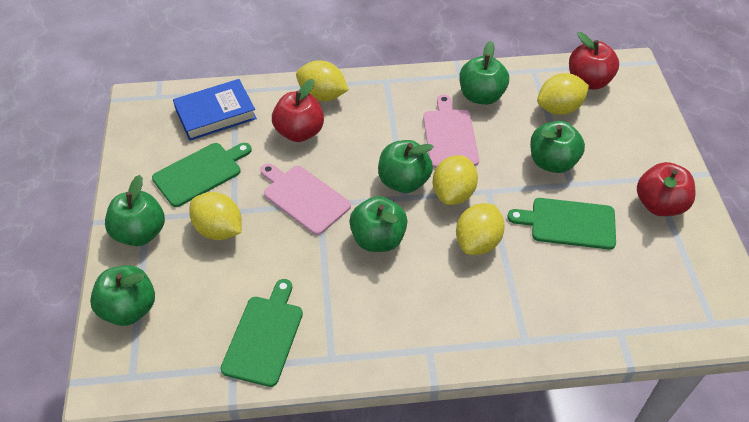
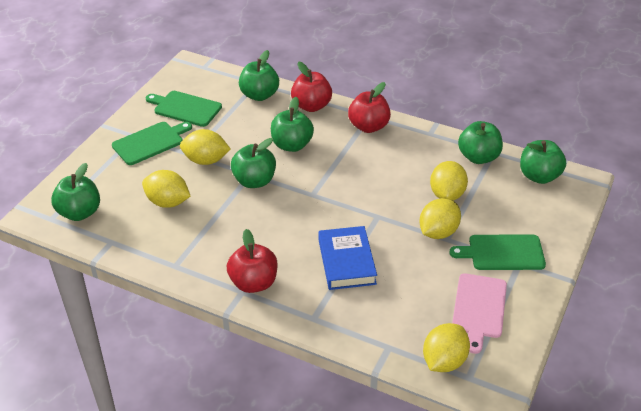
pink cutting board: [260,163,351,235] [423,94,479,168] = 2 -> [452,273,507,354] = 1

